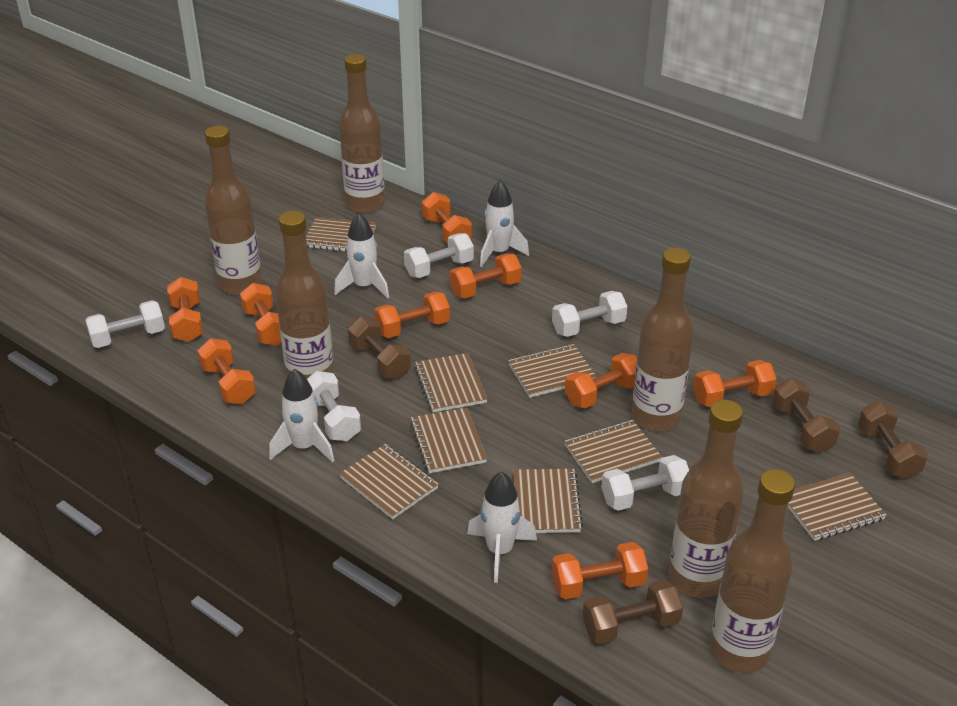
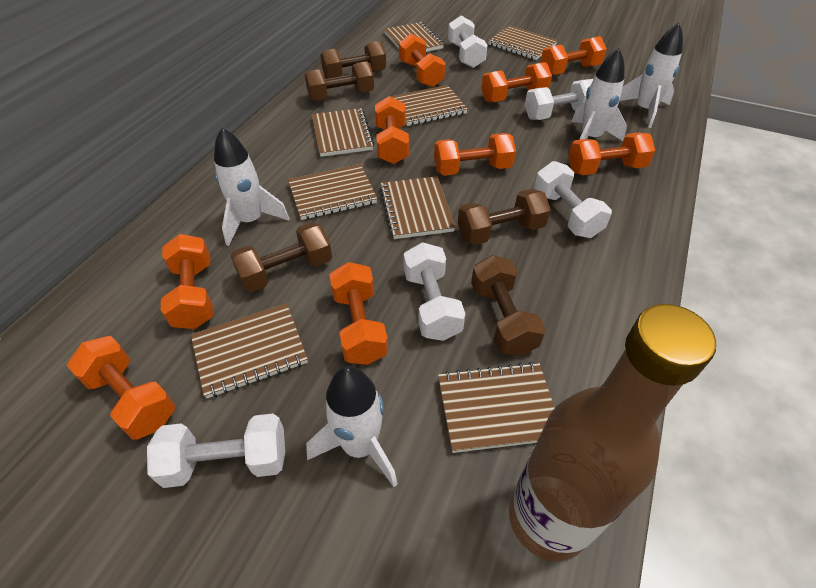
brown bottle: [205,125,262,295] [275,211,334,379] [339,54,385,213] [632,247,694,431] [669,400,744,598] [710,469,795,673] = 6 -> [509,304,716,561] = 1
brown dumbbell: [348,317,411,379] [583,579,683,644] [772,378,840,453] [858,401,928,479] = 4 -> [230,222,332,292] [305,61,374,101] [320,41,386,79] [458,189,551,245] [471,255,546,356] = 5

